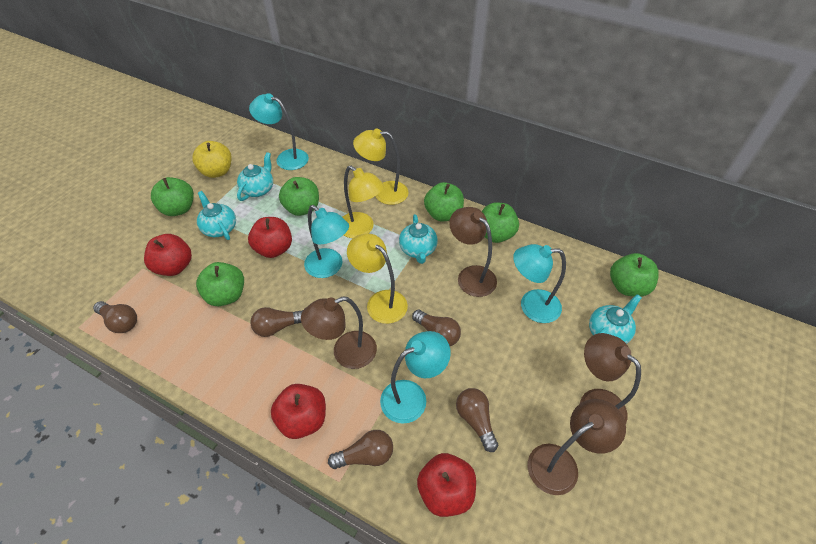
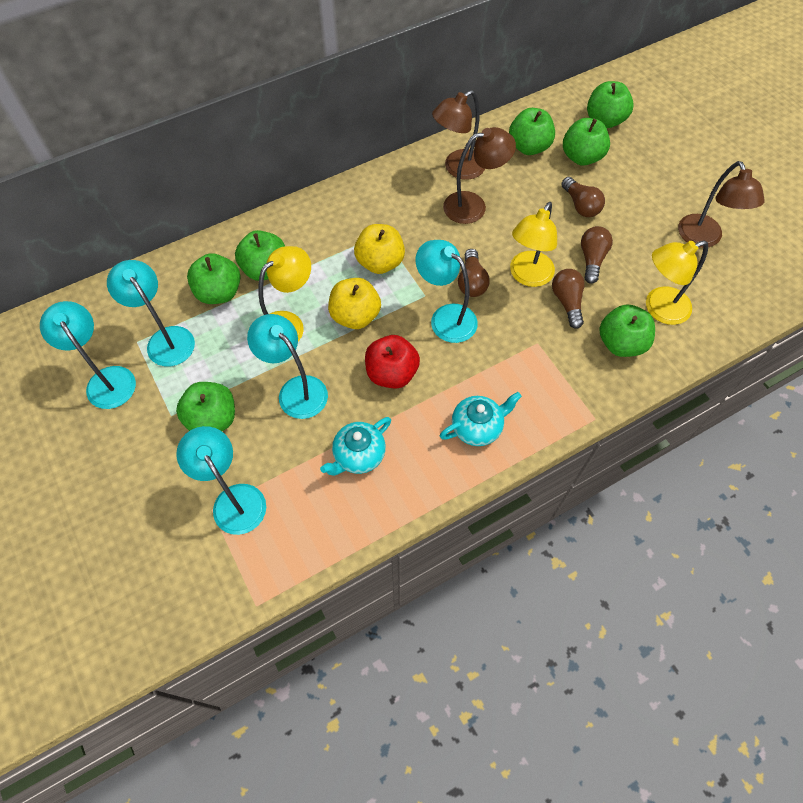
brown lamp: [301,297,377,369] [449,207,497,297] [528,399,626,495] [580,333,641,424] = 4 -> [432,90,485,180] [443,127,516,224] [678,161,765,248] = 3
brown light bulb: [93,301,137,333] [251,307,303,337] [328,430,393,469] [412,310,461,346] [456,388,498,452] = 5 -> [458,249,490,297] [552,269,585,329] [561,177,605,217] [581,226,613,284] = 4
green apple: [151,177,194,216] [196,262,244,306] [279,177,319,216] [424,182,464,222] [482,202,519,243] [610,253,659,297] = 6 -> [176,382,235,431] [187,253,241,304] [235,230,285,281] [509,108,555,155] [563,118,610,166] [587,81,634,128] [599,304,655,357] = 7
red apple: [144,234,192,276] [248,217,292,258] [271,384,326,439] [417,453,476,517] = 4 -> [365,335,420,389] = 1
turquoise lamp: [249,93,309,170] [304,205,349,278] [380,331,451,424] [513,244,566,323] = 4 -> [40,301,136,409] [107,260,195,366] [176,426,266,535] [247,314,328,419] [416,240,478,343] = 5
turquoise teapot: [197,191,236,240] [237,152,273,201] [399,214,438,264] [589,294,642,344] = 4 -> [320,417,391,476] [440,392,522,446] = 2
yellow apple: [192,141,232,178] = 1 -> [328,278,381,329] [354,224,405,274] = 2

